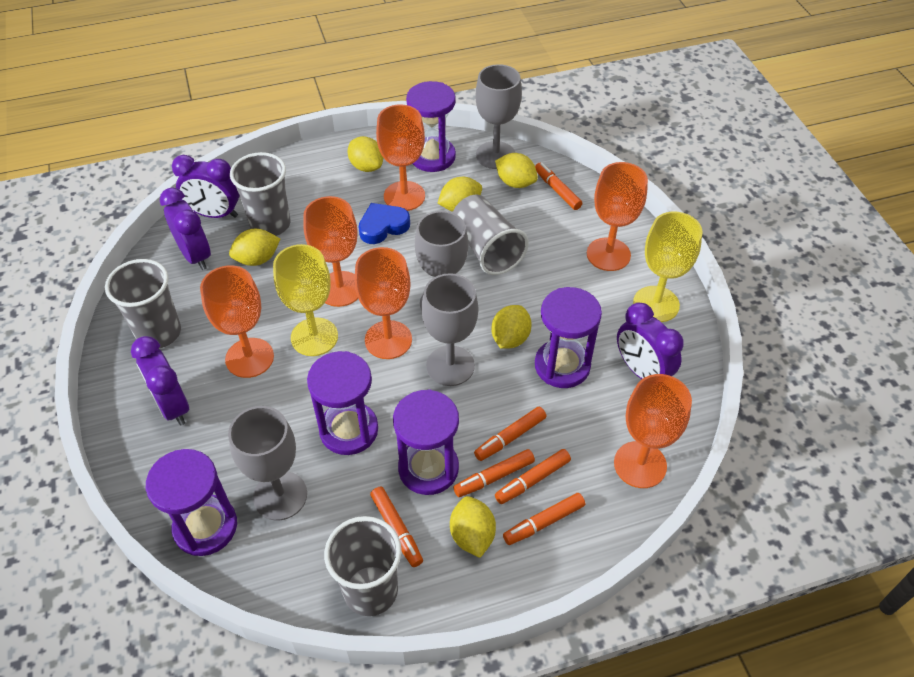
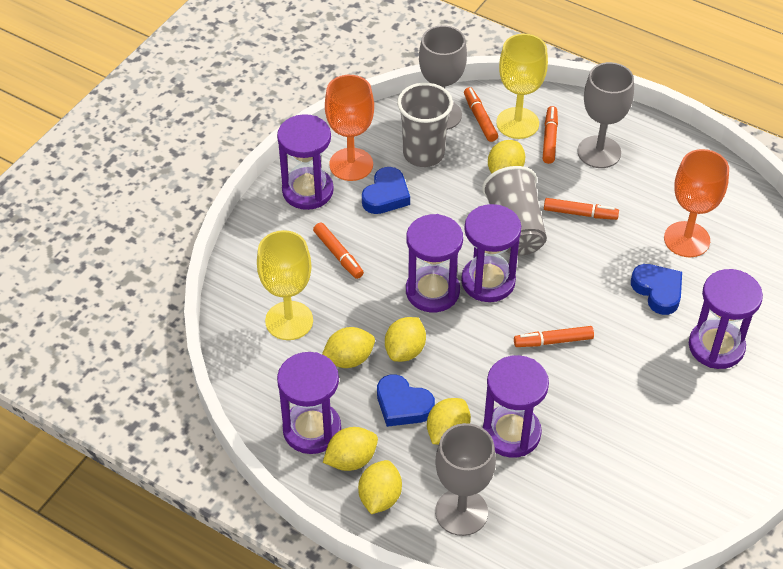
blue heart: [359,203,410,244] = 1 -> [362,167,410,214] [377,374,435,427] [631,264,682,315] = 3
grey cup: [105,259,181,348] [230,152,290,236] [324,516,402,616] [453,195,529,275] = 4 -> [397,83,453,167] [482,166,547,256] = 2
grey goblet: [228,406,307,521] [415,211,468,308] [421,273,478,386] [476,64,522,169] = 4 -> [419,25,467,130] [435,423,496,536] [577,62,634,168] = 3
orange goblet: [200,265,274,378] [303,196,358,307] [354,247,412,359] [376,104,425,211] [587,162,648,271] [614,374,692,488] = 6 -> [325,75,374,181] [664,149,729,257] = 2
orange marker: [370,486,423,567] [453,449,535,497] [474,406,547,461] [495,449,571,504] [503,493,585,545] [535,163,582,210] = 6 -> [313,222,364,279] [464,87,498,142] [514,326,594,347] [543,106,558,164] [544,198,619,220] = 5
purple clock: [131,336,189,426] [160,187,211,270] [172,155,240,218] [617,303,684,379] = 4 -> none = 0
purple hourglass: [146,449,237,556] [307,351,378,455] [393,389,459,495] [406,81,456,172] [535,287,602,388] = 5 -> [277,114,334,210] [277,352,341,454] [406,214,463,312] [461,204,521,302] [483,355,549,458] [689,269,763,369] = 6

